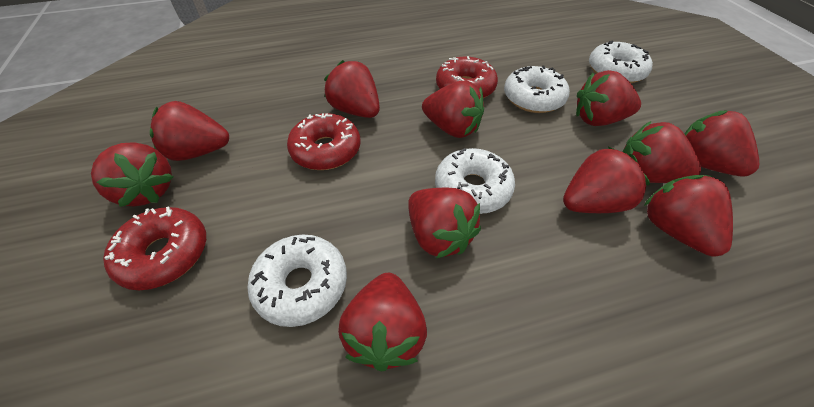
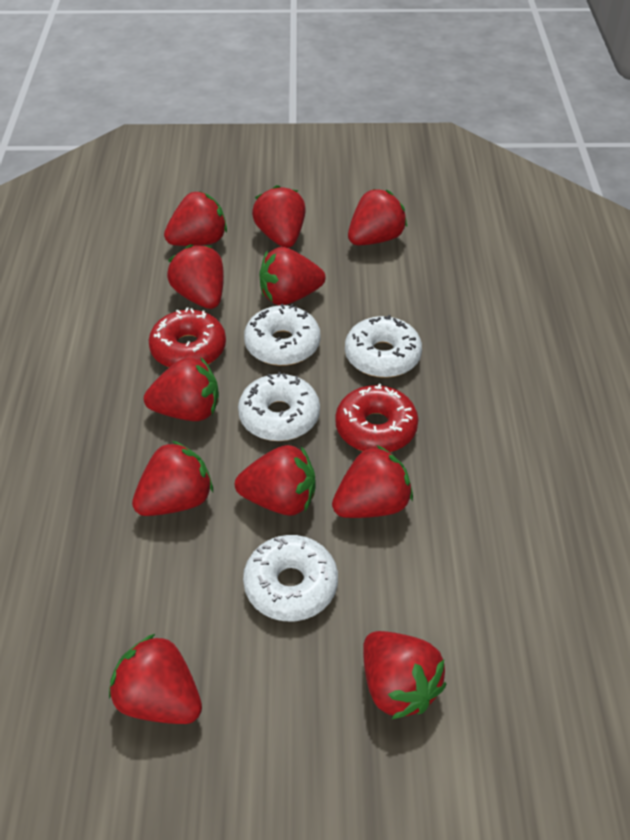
red donut: [103,206,206,290] [287,113,360,170] [436,56,498,98] = 3 -> [149,307,226,367] [335,384,418,452] = 2

